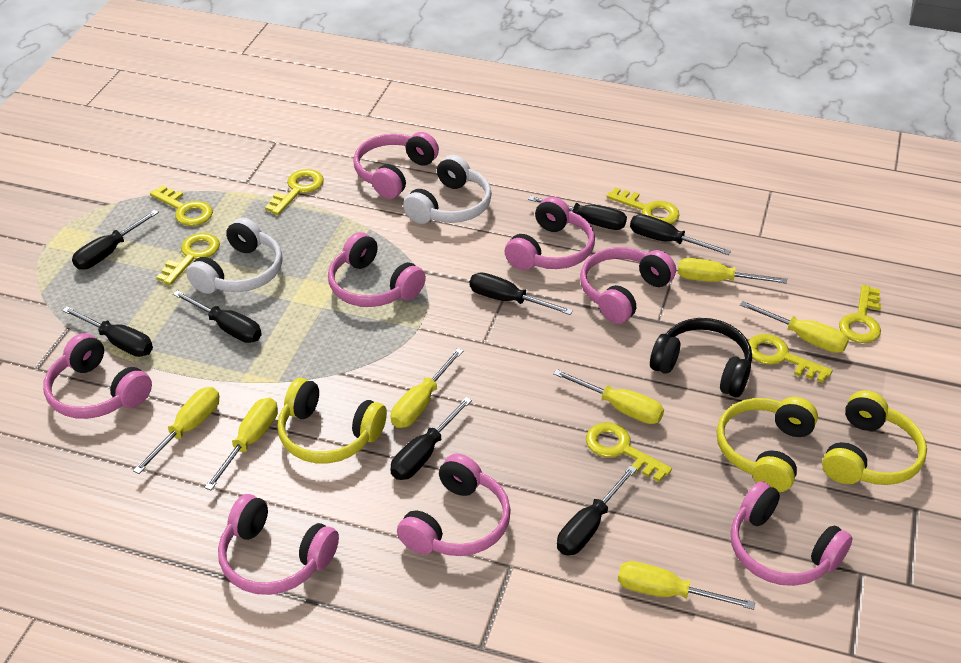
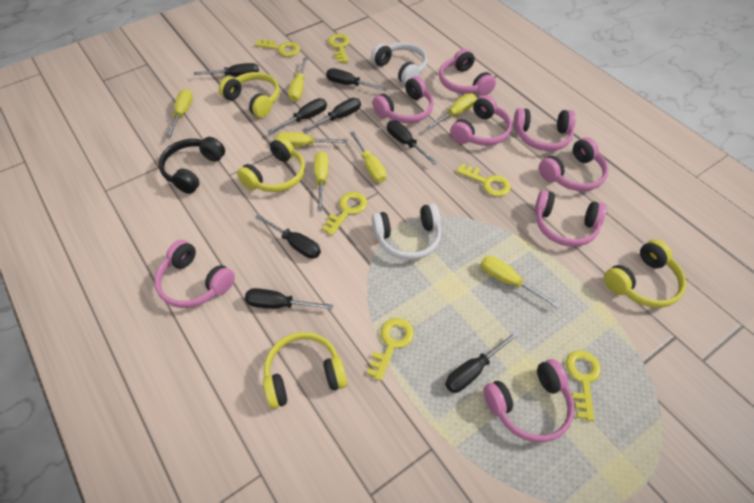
yellow headphones: [277,378,387,463] [717,397,818,492] [822,390,927,485] = 3 -> [219,72,279,118] [237,136,305,192] [263,332,347,409] [604,239,686,308] = 4
yellow key: [150,186,213,226] [156,233,220,285] [265,169,324,215] [586,422,672,482] [606,187,679,224] [748,334,832,383] [839,285,881,343] = 7 -> [255,39,300,57] [322,192,367,236] [328,34,350,63] [367,318,414,381] [456,164,511,197] [566,350,601,421] = 6

